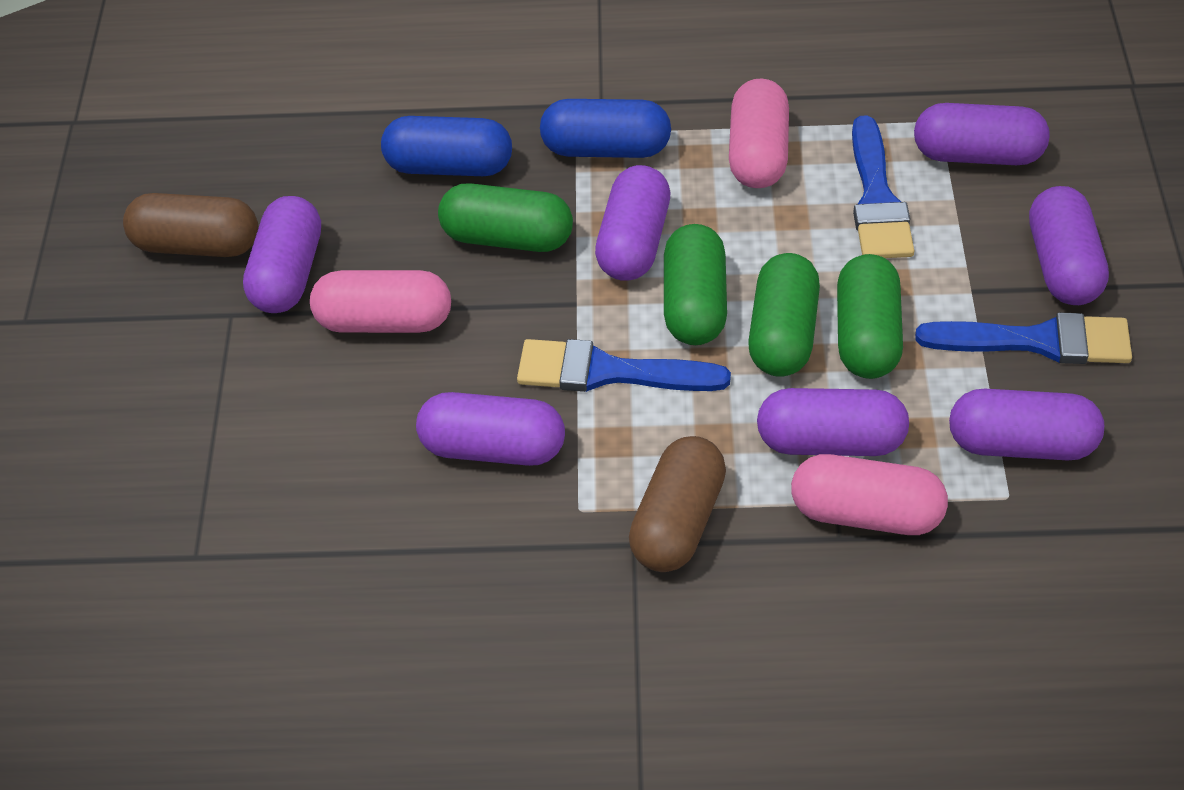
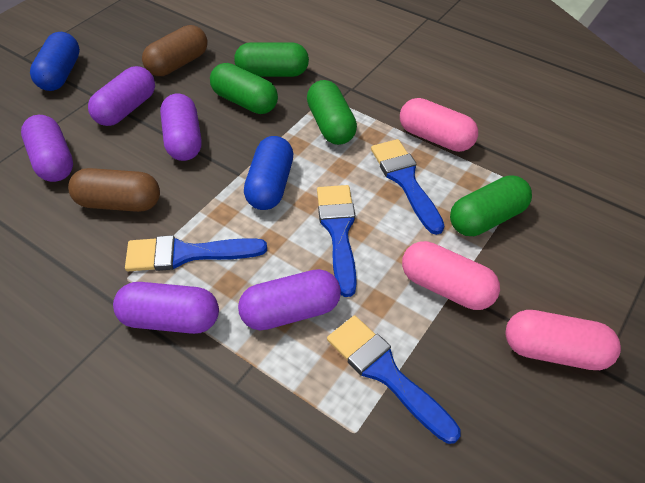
blue brush: [517,339,731,392] [852,115,914,258] [915,313,1132,364] = 3 -> [125,235,267,271] [317,185,357,297] [327,315,461,444] [371,139,445,235] = 4
purple capsule: [243,196,321,313] [416,392,565,466] [595,165,670,281] [757,388,909,456] [914,103,1049,165] [949,389,1104,460] [1029,186,1109,305] = 7 -> [21,115,73,182] [88,66,155,126] [113,282,219,334] [160,94,202,161] [238,269,341,330] = 5

